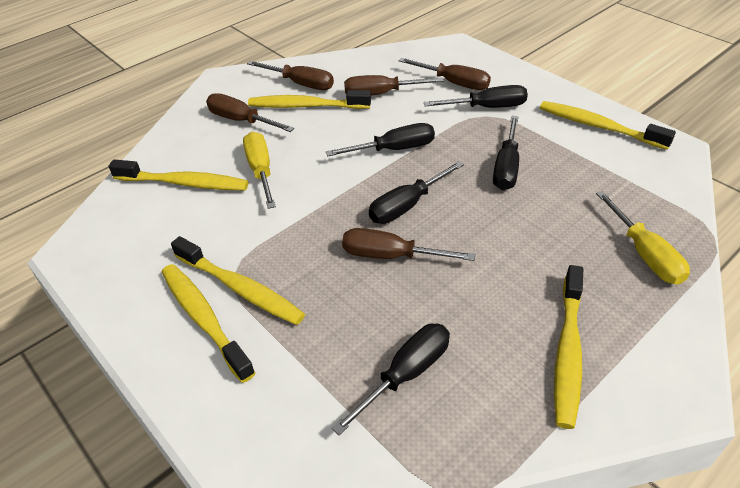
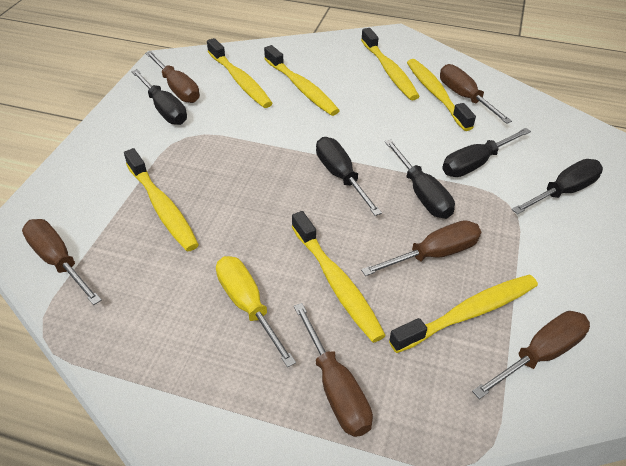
brown screwdriver: [206,93,294,132] [247,61,334,90] [342,228,475,261] [344,75,444,95] [399,58,491,90] = 5 -> [22,219,102,305] [145,51,200,103] [294,303,373,437] [361,220,481,276] [440,64,512,124] [472,311,590,399] = 6
yellow screwdriver: [243,132,276,209] [596,191,690,285] = 2 -> [216,256,296,367] = 1
yellow toothbrush: [109,160,248,190] [162,264,255,383] [171,236,305,325] [248,90,371,109] [540,101,676,150] [554,265,583,429] = 6 -> [124,148,199,252] [207,38,273,108] [264,45,340,116] [291,211,386,343] [361,28,420,100] [389,275,538,353] [407,59,476,131] = 7

